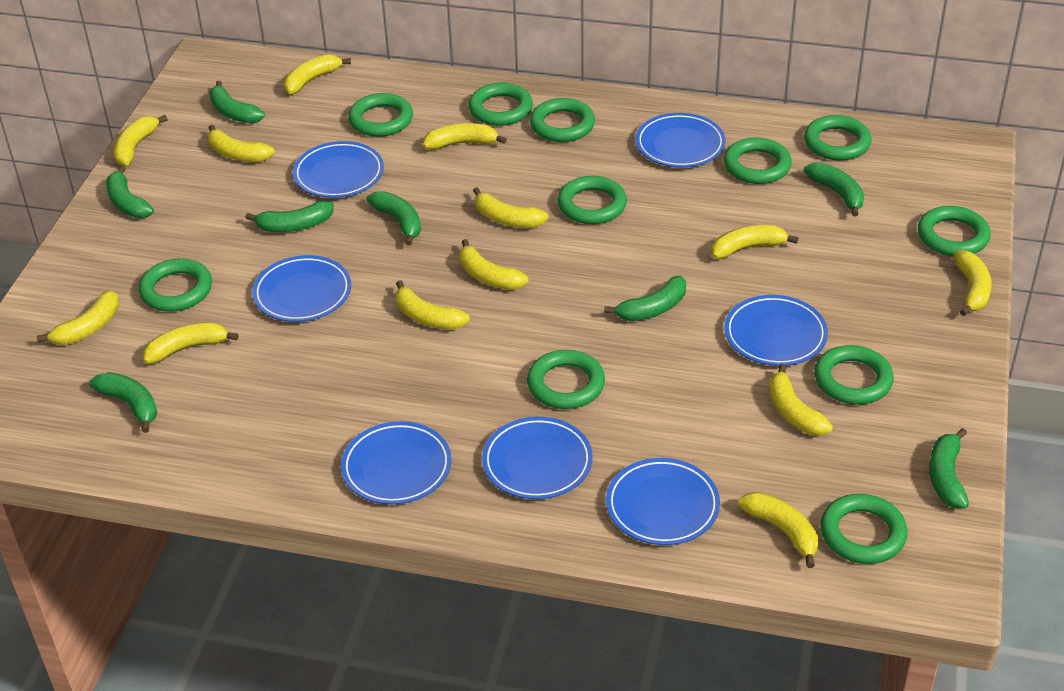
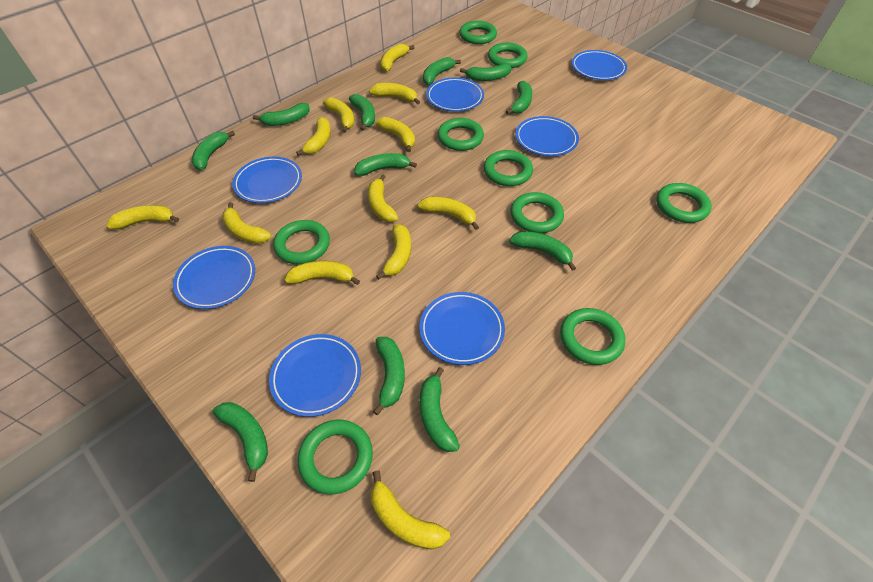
green banana: [89,372,157,433] [106,165,154,218] [209,81,265,124] [245,201,334,232] [366,191,421,246] [604,276,686,321] [804,162,864,216] [929,428,969,509] = 8 -> [192,131,235,170] [213,402,268,482] [253,103,310,126] [349,94,375,131] [354,153,417,176] [373,337,405,415] [419,367,460,452] [423,57,461,85] [460,64,511,81] [506,81,532,114] [509,231,576,271] = 11
green ring: [139,259,212,312] [348,93,413,137] [468,83,533,126] [527,350,605,409] [530,98,595,142] [558,176,627,224] [724,137,792,184] [804,115,872,160] [814,345,894,405] [820,494,907,564] [918,206,991,256] = 11 -> [273,220,330,264] [298,420,373,494] [438,118,484,151] [459,21,497,44] [484,150,533,186] [488,43,528,68] [511,192,564,233] [560,308,625,365] [656,183,711,223] = 9
yellow banana: [37,290,119,345] [114,115,168,166] [143,322,239,364] [208,124,275,162] [284,54,351,95] [395,280,470,330] [423,123,507,150] [460,239,528,290] [473,187,549,228] [711,225,799,259] [738,492,818,568] [769,364,833,436] [954,250,992,316] = 13 -> [107,205,179,230] [222,202,271,244] [285,261,360,285] [296,117,331,156] [323,97,354,133] [368,174,399,222] [369,83,420,104] [371,470,450,549] [376,117,415,152] [376,224,411,280] [380,44,414,72] [418,197,479,230] = 12

